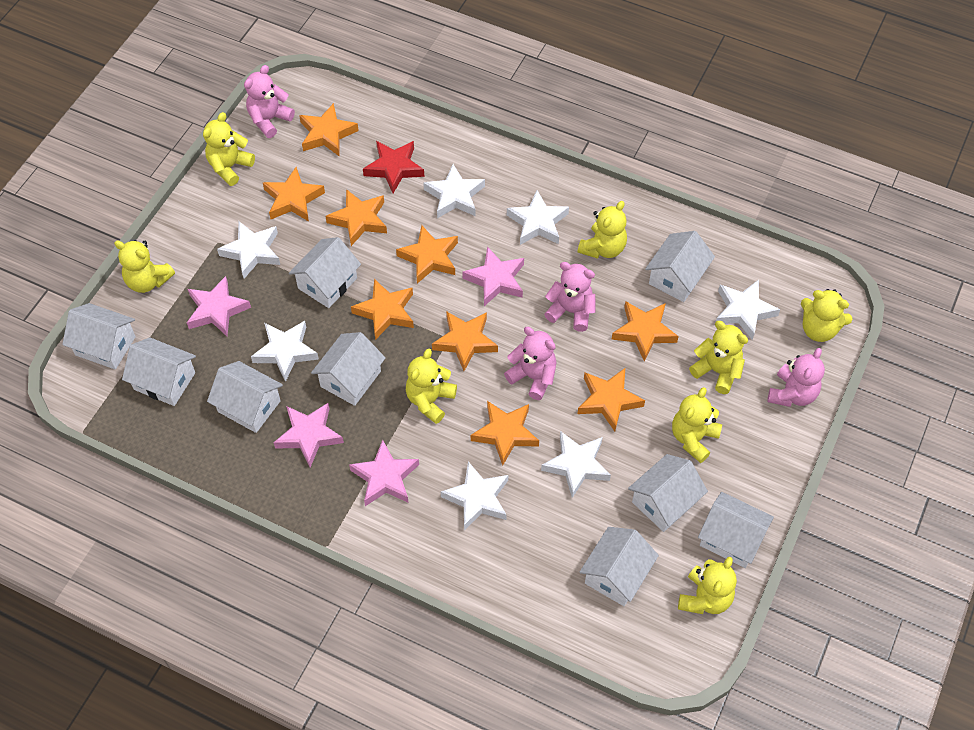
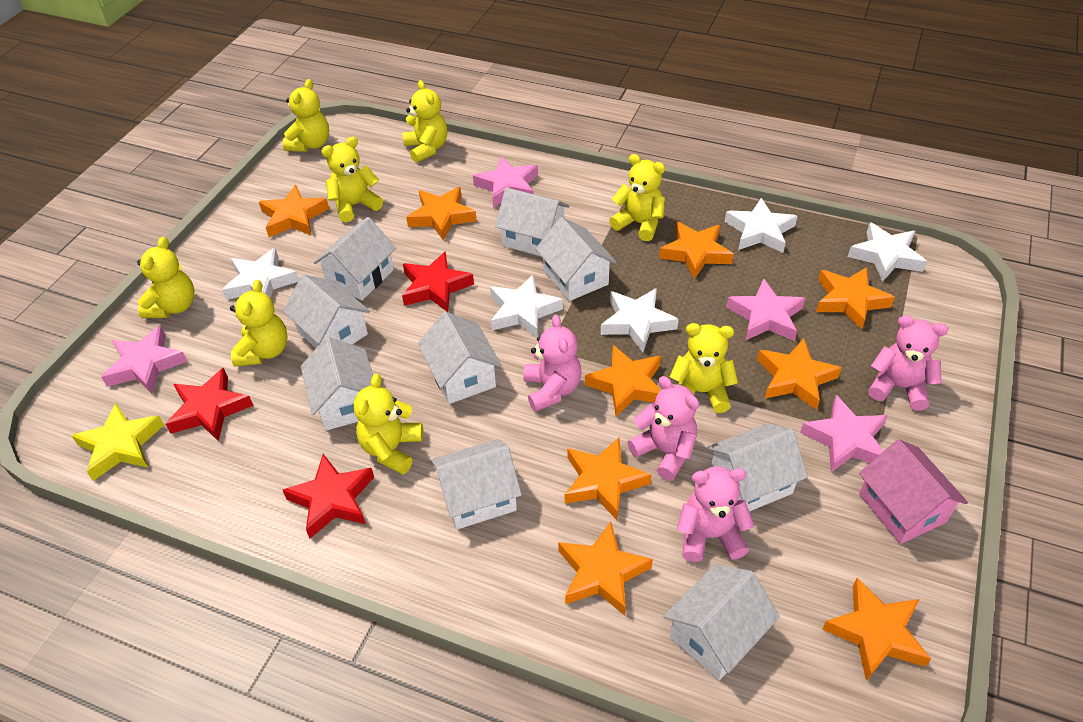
pink house: none = 0 -> [859,439,968,544] = 1
red star: [363,141,424,193] = 1 -> [166,368,253,441] [283,454,374,539] [402,251,474,312] = 3
white star: [217,222,280,279] [251,321,319,382] [423,164,485,218] [441,461,508,530] [507,190,569,245] [541,431,611,498] [716,280,780,340] = 7 -> [222,248,299,300] [490,275,563,338] [601,288,679,352] [725,198,798,253] [848,222,927,282] = 5
yellow star: none = 0 -> [72,403,164,481] = 1

